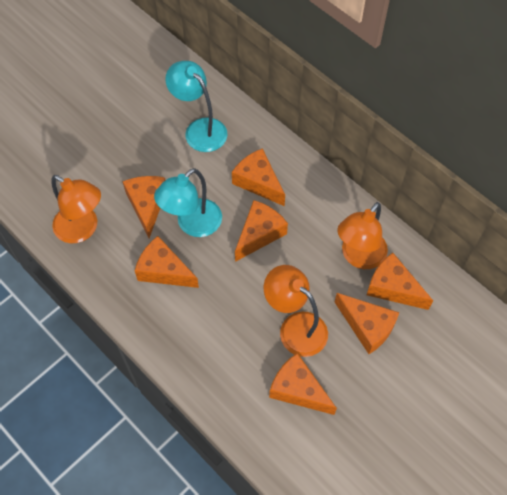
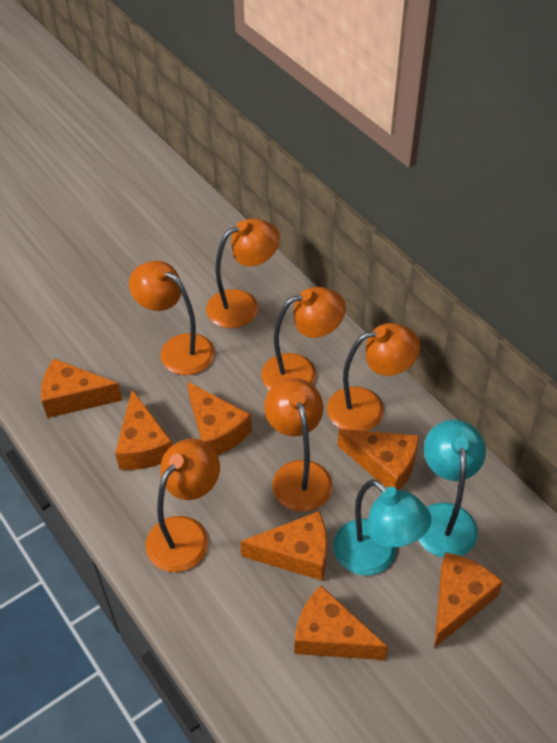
orange lamp: [51,175,101,243] [264,265,328,357] [337,202,388,269] = 3 -> [129,261,215,375] [146,438,220,572] [206,218,280,328] [261,287,346,390] [264,378,333,512] [327,323,420,431] = 6

